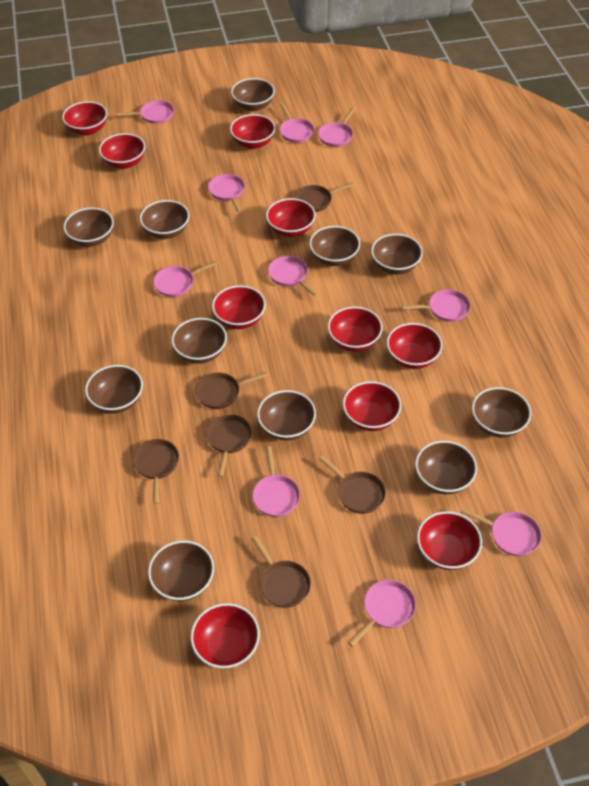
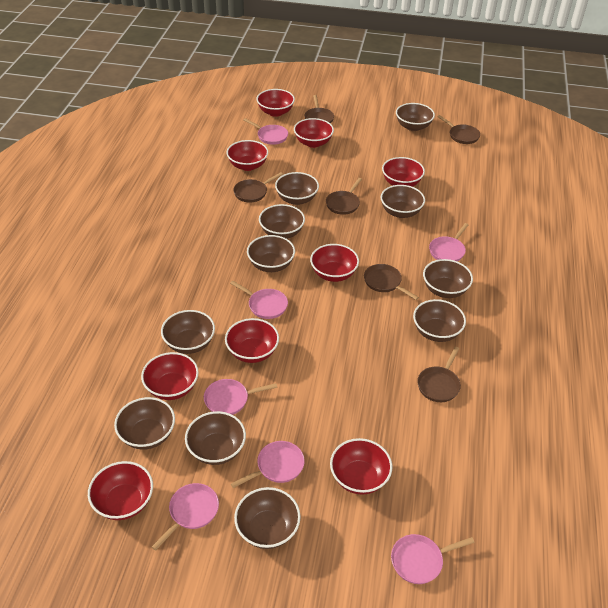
pink pan: [116,100,174,124] [153,261,217,297] [208,174,245,213] [252,446,300,517] [268,256,318,297] [280,103,314,143] [318,108,355,147] [348,580,416,647] [402,289,471,322] [461,508,542,556] = 10 -> [152,483,219,551] [204,379,277,415] [230,280,288,319] [231,441,305,488] [244,118,288,145] [391,534,475,584] [429,223,468,261] = 7
red bowl: [62,101,107,135] [99,133,145,169] [191,603,260,669] [212,285,266,329] [230,114,275,149] [266,198,316,237] [328,307,383,352] [343,381,401,431] [387,323,443,369] [417,511,482,570] = 10 -> [88,461,153,520] [141,352,199,400] [225,318,279,363] [226,140,268,171] [257,89,295,117] [294,118,334,148] [310,244,359,282] [330,438,392,495] [382,157,425,187] = 9

